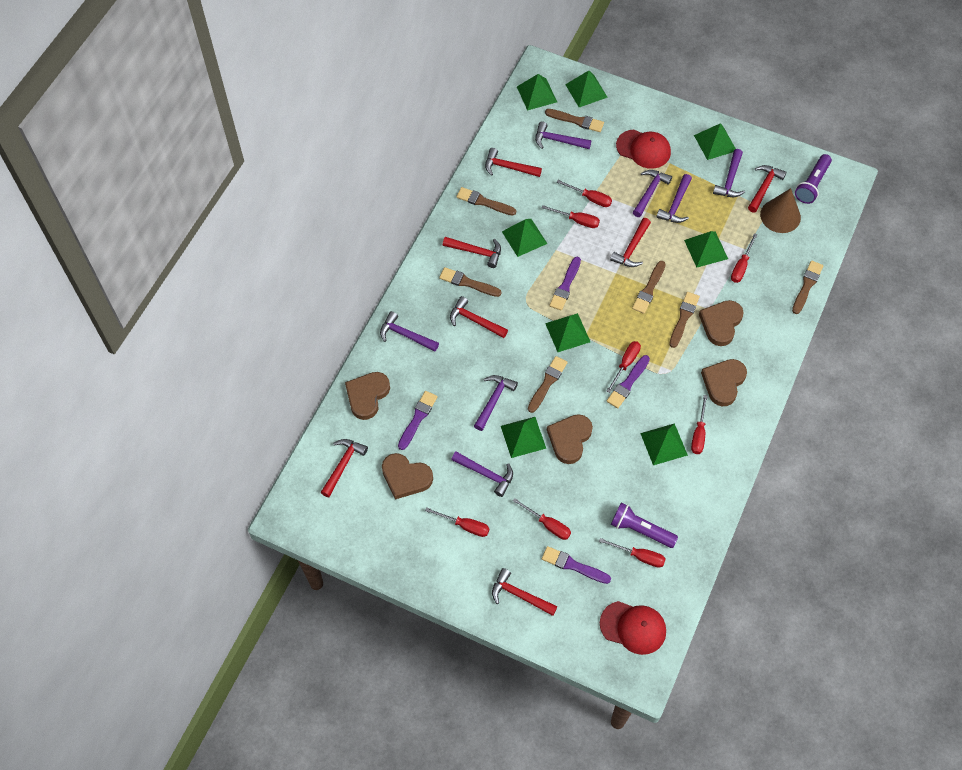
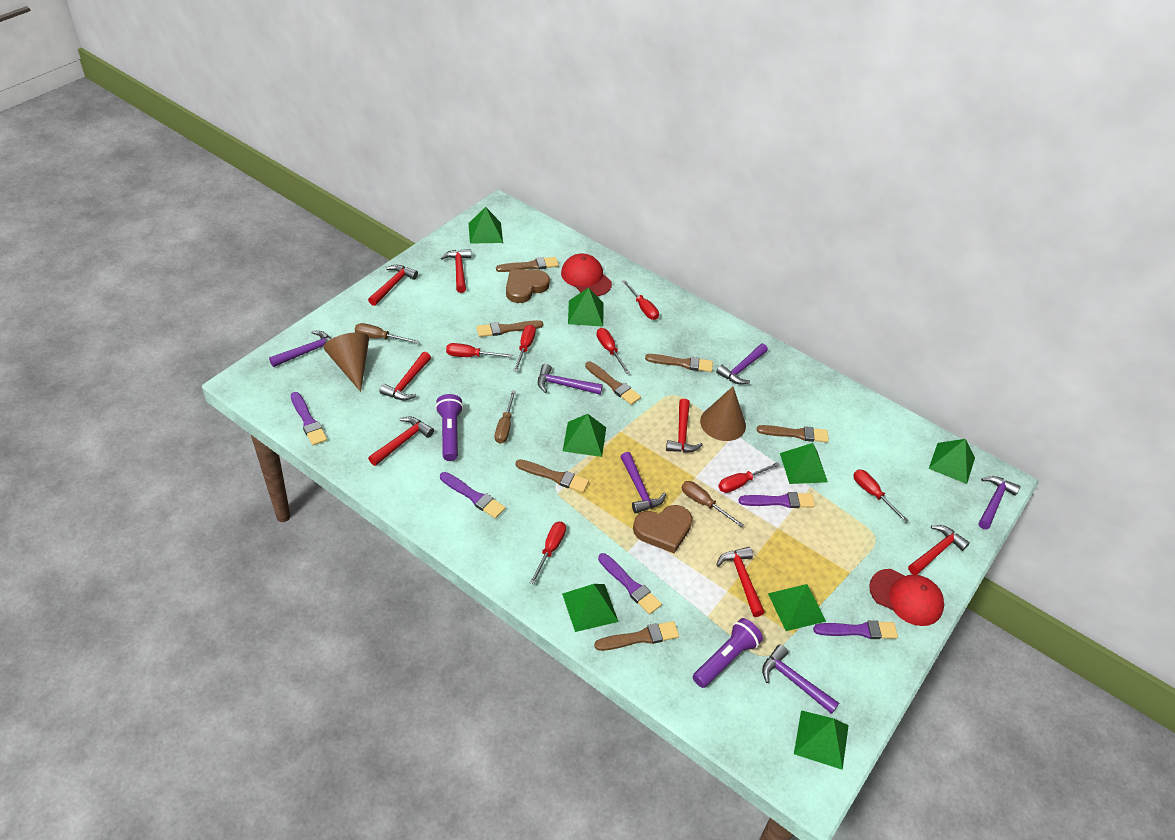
brown cone: [760,188,801,233] = 1 -> [324,332,369,392] [700,387,746,441] = 2
brown heart: [345,372,390,420] [382,453,433,500] [547,414,593,464] [699,300,744,346] [701,359,747,406] = 5 -> [506,269,550,303] [633,505,693,553] = 2
brown screwdriver: none = 0 -> [355,323,419,344] [495,390,516,444] [681,481,744,527] = 3
purple brush: [398,391,438,450] [542,546,611,584] [549,257,581,311] [607,355,650,408] = 4 -> [291,392,327,445] [440,472,506,519] [598,553,662,614] [739,492,815,508] [813,620,898,639] = 5
purple hammer: [380,311,439,352] [451,452,513,497] [474,375,518,431] [535,122,591,149] [633,170,672,217] [656,174,692,223] [713,149,745,197] = 7 -> [269,331,331,367] [538,364,603,395] [620,452,666,514] [716,344,768,384] [762,644,839,714] [979,476,1021,529] = 6
red screwdriver: [425,507,489,537] [513,498,571,540] [542,205,600,228] [557,180,612,207] [599,538,665,568] [607,341,641,393] [691,395,708,454] [731,233,757,283] = 8 -> [446,343,512,358] [513,325,536,372] [529,522,566,584] [597,328,630,374] [622,280,659,320] [718,462,780,493] [853,469,909,523] = 7

